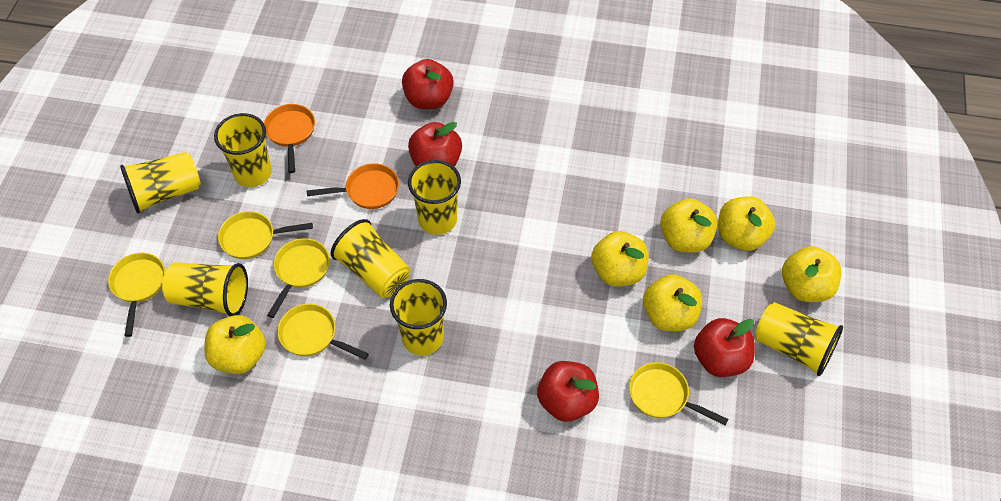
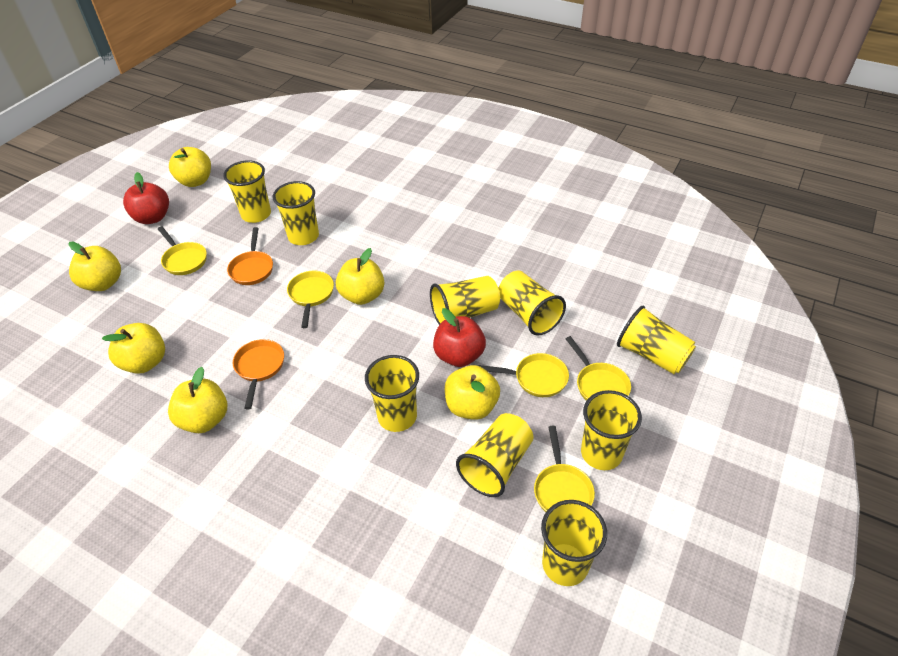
red apple: [402,59,454,109] [408,122,462,167] [537,361,599,422] [694,318,755,377] = 4 -> [123,172,169,224] [433,308,486,367] = 2
yellow cup: [120,152,201,213] [162,262,248,316] [214,113,272,187] [331,219,410,298] [390,279,447,355] [408,160,461,235] [755,302,843,376] = 7 -> [223,160,271,223] [273,181,319,245] [365,355,419,432] [430,276,500,325] [456,413,534,497] [499,271,566,336] [541,500,607,586] [581,390,642,470] [617,305,696,374] = 9

